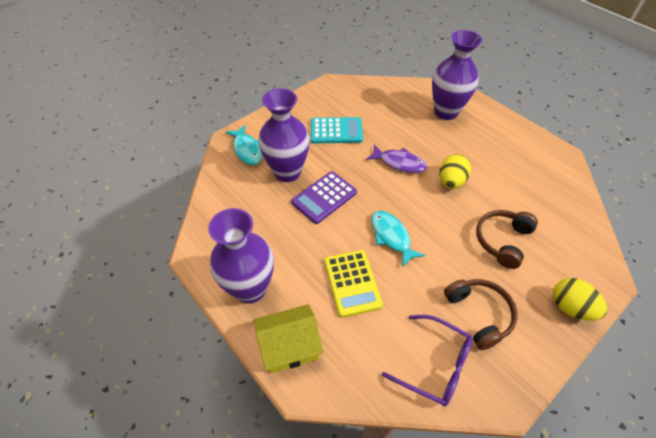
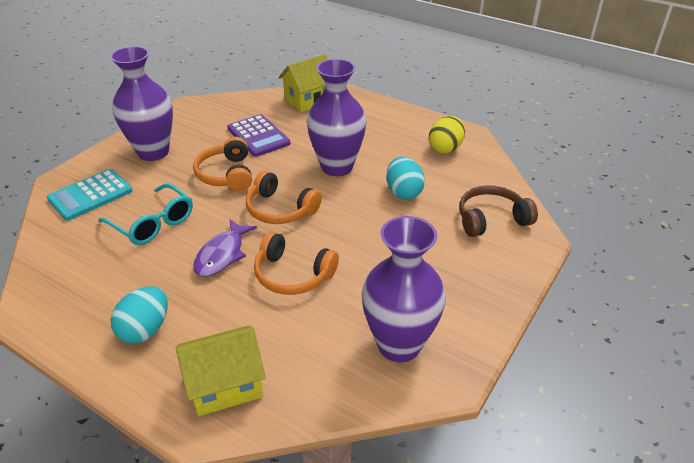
brown headphones: [444,279,518,350] [476,210,538,269] = 2 -> [459,185,538,237] = 1
orange headphones: none = 0 -> [193,137,252,191] [246,171,322,224] [254,232,339,295] = 3
purple glasses: [382,315,473,406] = 1 -> none = 0
turquoise egg: none = 0 -> [111,286,168,344] [386,157,425,199] = 2
turquoise fish: [226,125,262,165] [371,211,425,267] = 2 -> none = 0
turquoise glasses: none = 0 -> [98,183,193,245] = 1
yellow calculator: [324,250,383,318] = 1 -> none = 0
yellow egg: [439,154,471,189] [553,278,607,321] = 2 -> [429,116,465,154] = 1
yellow house: [254,304,323,373] = 1 -> [176,326,266,416] [279,54,328,112] = 2

